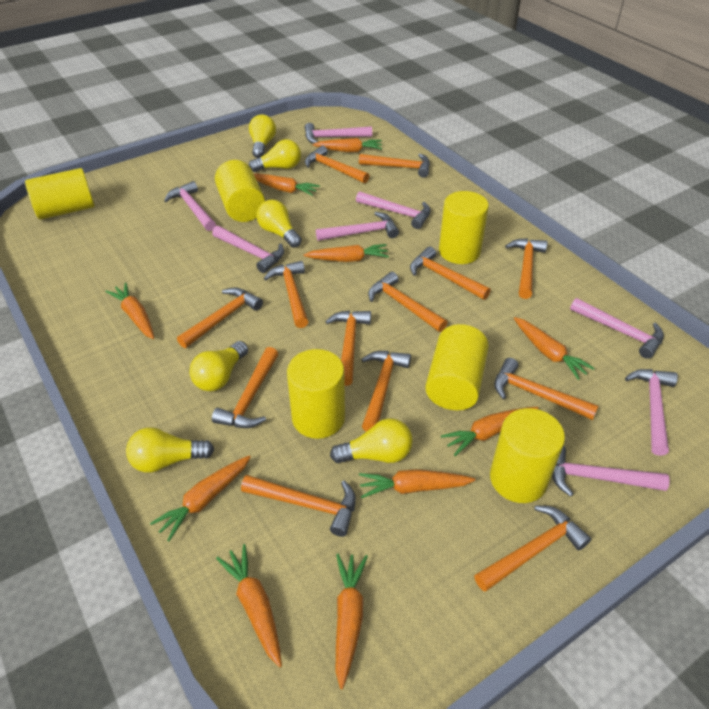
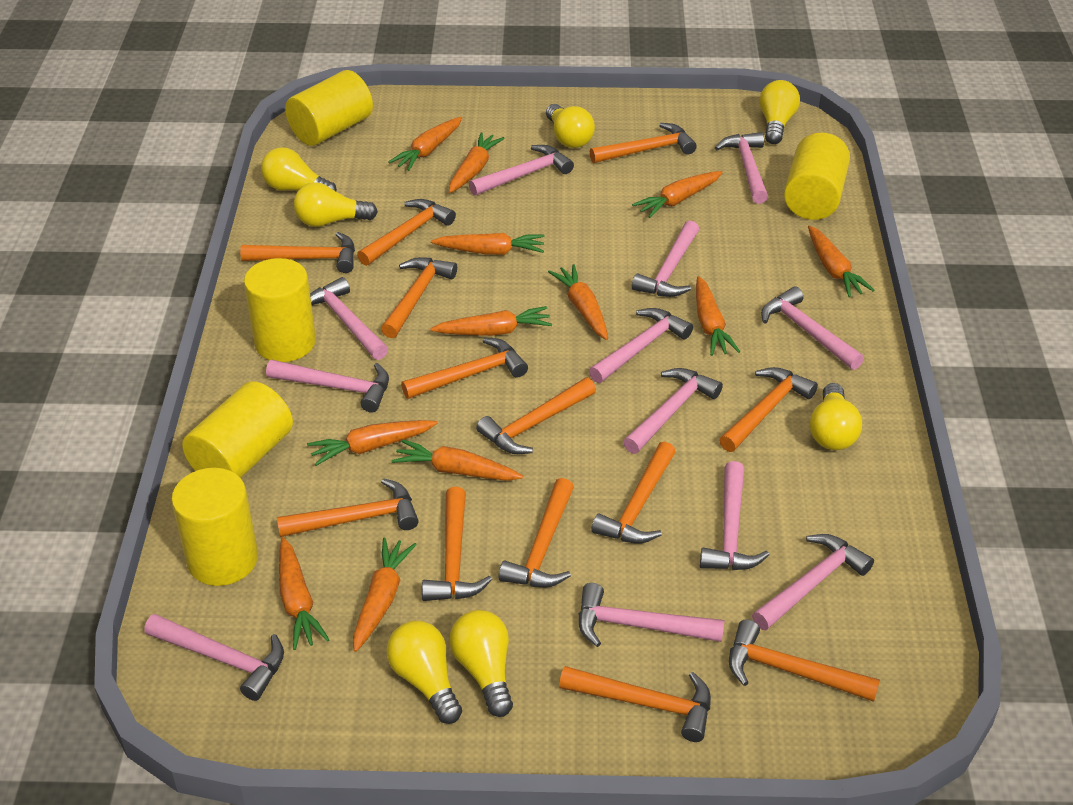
orange carrot: [105,283,154,339] [150,455,251,541] [216,544,282,667] [254,173,320,196] [304,244,389,262] [312,138,382,152] [336,554,368,689] [359,469,475,498] [441,407,538,456] [514,317,595,380] = 10 -> [279,537,330,650] [307,420,437,466] [353,538,417,652] [388,117,462,171] [391,439,523,481] [430,306,552,336] [431,233,544,255] [449,132,505,193] [548,264,608,340] [632,171,723,218] [696,276,740,356] [808,225,875,297] = 12
pink hammer: [164,181,216,231] [212,226,284,273] [305,123,372,143] [316,212,399,241] [356,191,431,229] [552,446,670,497] [570,298,664,359] [625,369,678,456] = 8 -> [144,614,284,701] [266,360,389,413] [310,277,388,360] [469,145,574,196] [579,583,724,647] [589,308,693,383] [623,368,723,454] [632,220,699,297] [700,461,769,570] [715,132,768,204] [752,534,874,630] [761,286,864,370] = 12
yellow cylinder: [25,168,95,220] [215,160,265,222] [287,349,345,439] [425,324,489,410] [439,191,489,264] [490,408,565,503] = 6 -> [171,468,258,586] [182,381,293,478] [244,258,316,362] [285,70,373,146] [784,133,850,220] = 5
yellow light bulb: [126,427,214,473] [189,341,248,391] [249,114,276,158] [249,139,301,172] [257,200,302,248] [330,418,413,463] = 6 -> [261,147,337,191] [294,182,378,227] [386,621,462,724] [449,610,513,717] [546,104,595,148] [759,80,800,144] [810,383,862,450] = 7

